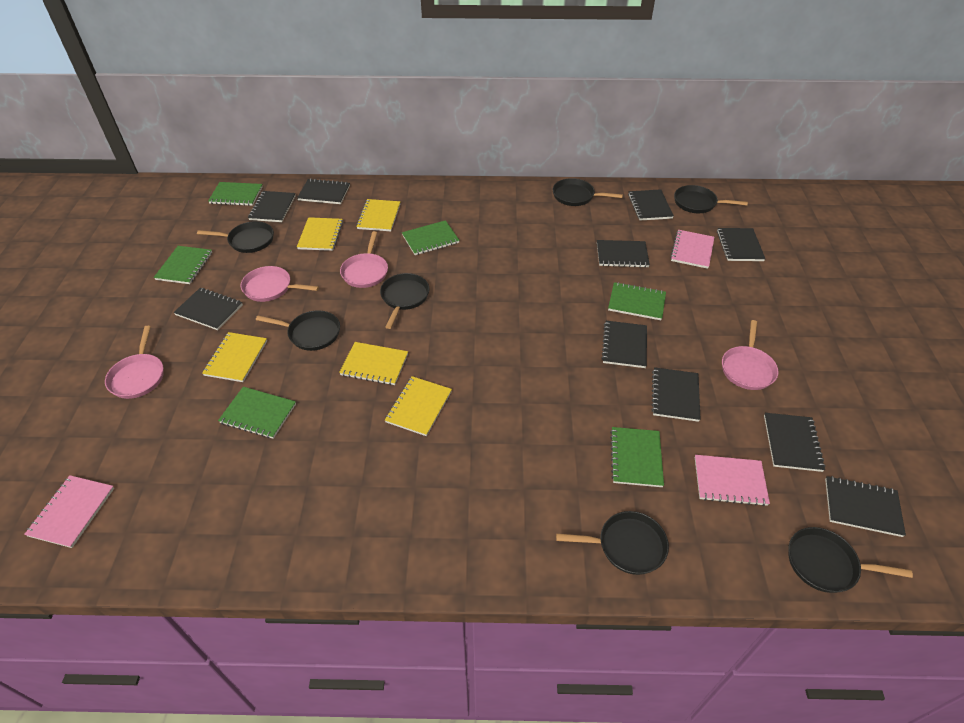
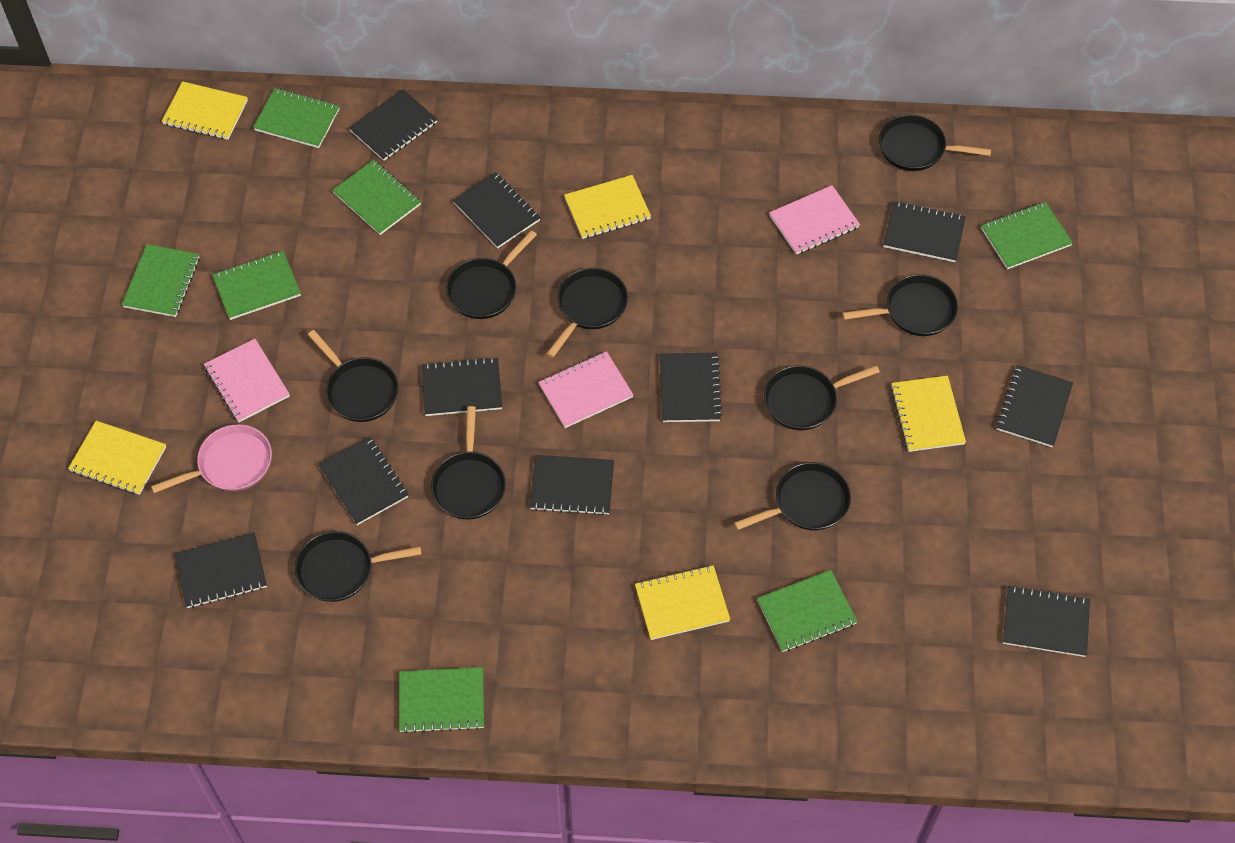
black pan: [197,221,274,253] [256,310,340,351] [380,273,429,329] [553,178,623,206] [556,511,669,575] [674,185,748,213] [788,527,913,593] = 7 -> [295,531,422,602] [308,330,399,422] [431,406,506,519] [446,230,537,319] [547,268,628,358] [734,462,851,530] [764,365,880,430] [842,274,958,336] [879,114,991,171] = 9
green notebook: [154,246,212,284] [208,182,263,206] [218,387,296,439] [402,220,459,255] [608,282,666,320] [610,427,664,487] = 6 -> [122,244,200,317] [212,251,301,320] [253,88,339,148] [332,160,421,235] [399,667,484,733] [757,570,858,652] [981,202,1073,269] = 7
pink pan: [105,326,163,399] [241,266,319,302] [340,231,388,288] [722,320,779,390] = 4 -> [151,424,272,493] = 1

